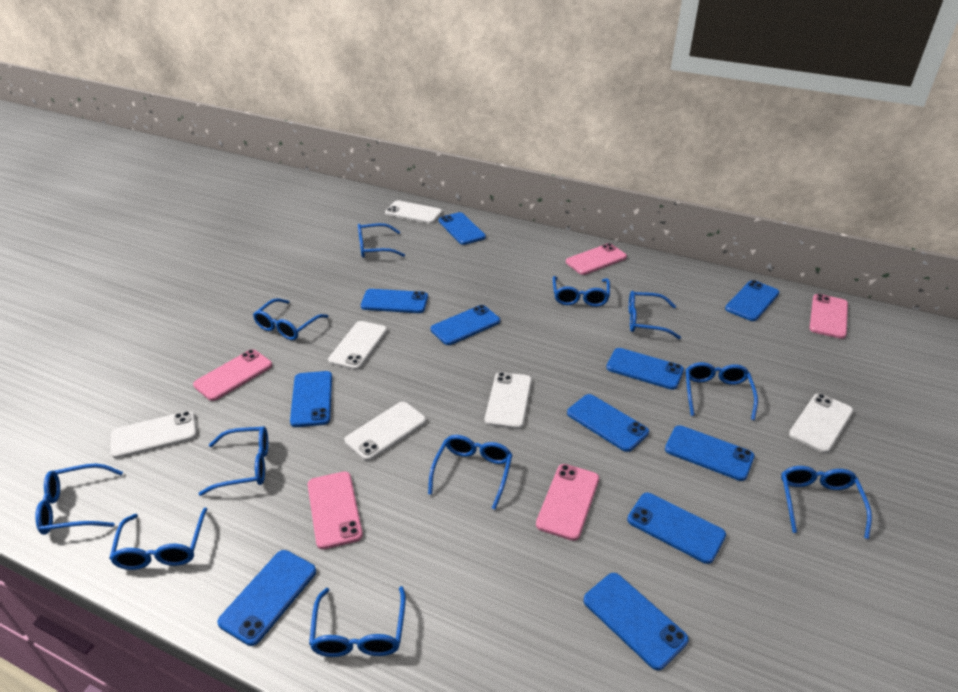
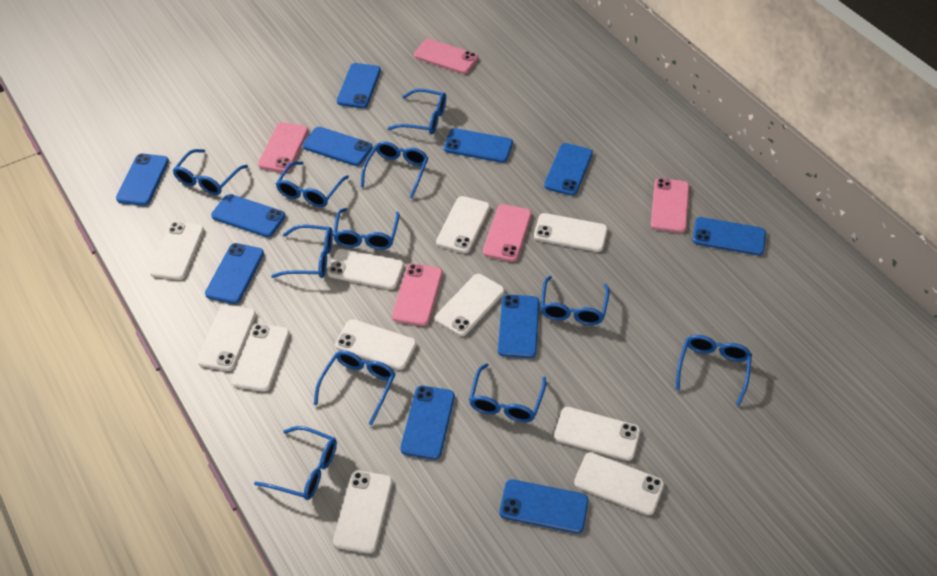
white phone: [111,411,197,459] [328,321,387,370] [345,402,426,461] [385,200,442,224] [485,372,532,429] [789,393,853,453] = 6 -> [149,222,204,280] [197,305,256,371] [232,324,290,392] [327,249,404,290] [333,471,393,554] [335,319,417,370] [435,274,505,336] [436,196,490,253] [534,213,608,252] [554,407,640,461] [574,452,664,515] = 11

